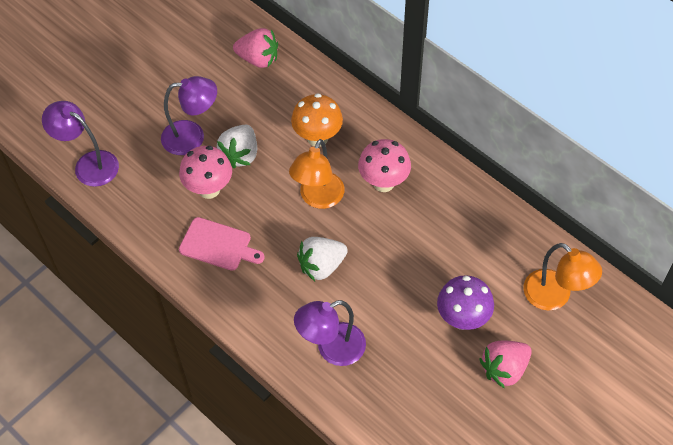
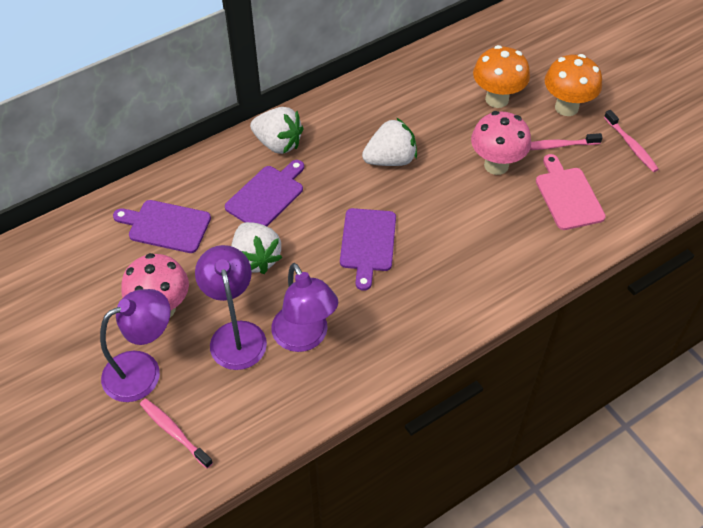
orange lamp: [289,139,345,209] [523,243,602,311] = 2 -> none = 0
orange mushroom: [291,93,343,147] = 1 -> [473,45,530,108] [545,54,602,116] = 2
pink strawberry: [233,28,278,68] [480,341,532,389] = 2 -> none = 0
pink toothbrush: none = 0 -> [140,398,213,469] [530,133,603,150] [604,110,659,172] = 3
purple cutting board: none = 0 -> [113,200,211,253] [225,160,304,226] [340,208,396,291] = 3
purple mushroom: [437,275,494,330] = 1 -> none = 0
white strawberry: [217,125,257,168] [297,237,348,281] = 2 -> [231,222,283,274] [250,107,304,154] [362,118,417,166] = 3

